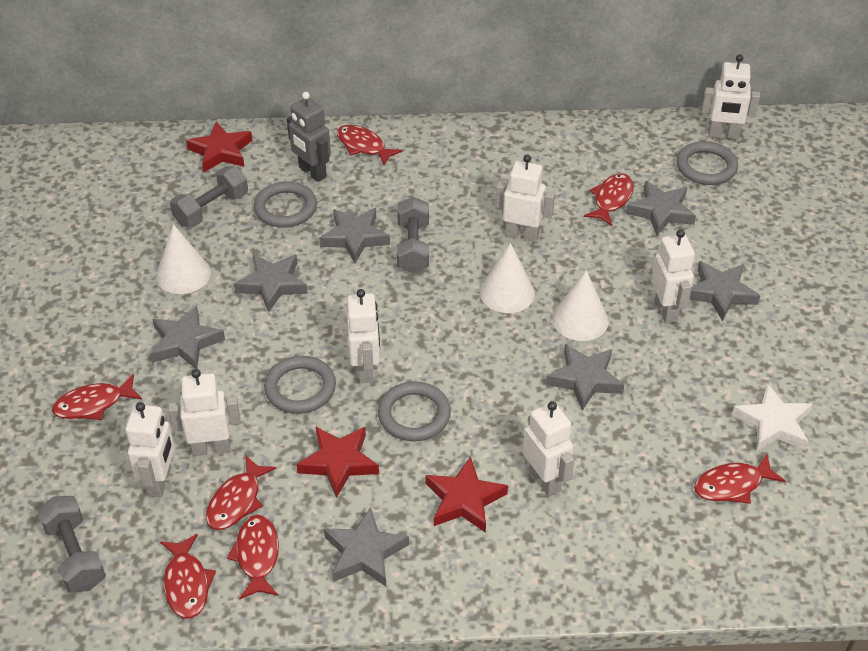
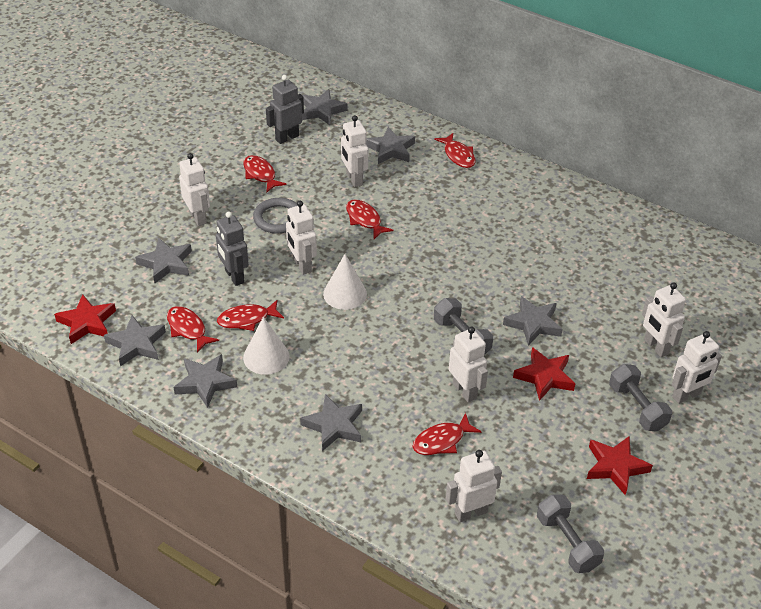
grey ring: [254,181,317,228] [264,356,336,414] [378,382,451,441] [676,141,738,185] = 4 -> [253,198,297,234] = 1
grey robot: [287,92,331,182] = 1 -> [216,212,249,286] [266,75,304,144] = 2
red fish: [52,374,142,420] [160,534,216,619] [206,456,277,530] [227,515,279,600] [337,125,403,165] [584,173,634,226] [694,454,785,504] = 7 -> [167,306,219,353] [217,300,284,331] [243,155,286,193] [346,199,393,239] [412,413,482,455] [434,133,475,168] = 6
white cone: [156,224,211,294] [480,243,535,313] [552,270,608,341] = 3 -> [243,317,290,375] [323,254,367,310] = 2
white star: [732,383,813,452] = 1 -> none = 0

